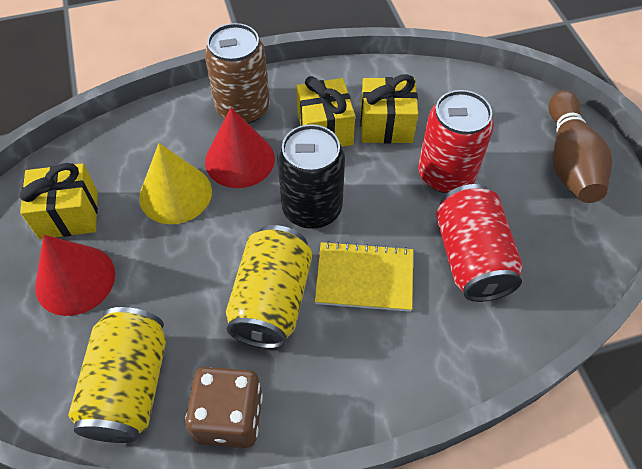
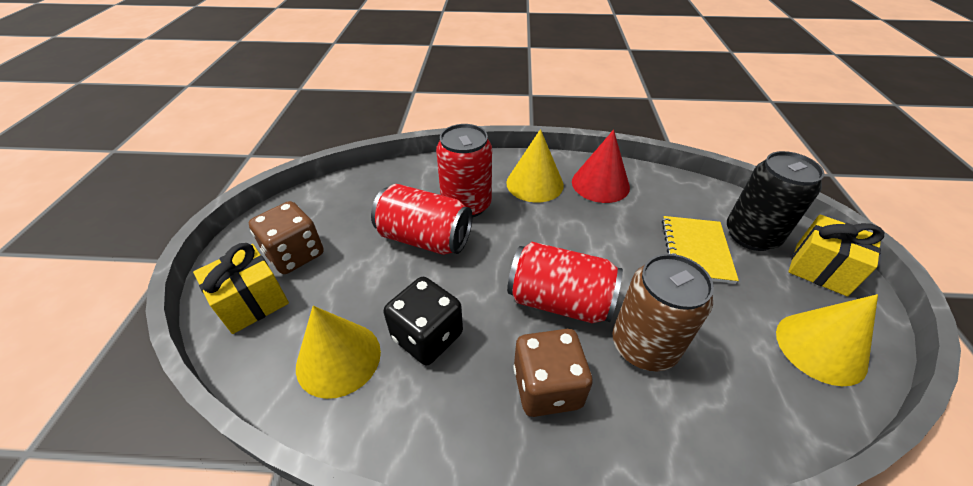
black dice: none = 0 -> [384,277,463,365] = 1
brown bowling pin: [548,90,612,203] = 1 -> none = 0
brown dice: [185,367,263,448] = 1 -> [249,201,324,274] [513,329,593,417] = 2
red can: [418,90,494,193] [436,184,523,302] = 2 -> [371,184,472,255] [436,124,492,218] [507,242,623,323] = 3
red cone: [35,235,115,316] [205,107,275,188] = 2 -> [572,130,630,203] = 1
yellow can: [68,307,166,443] [226,225,312,349] = 2 -> none = 0
yellow cone: [139,143,212,224] = 1 -> [296,306,381,399] [506,129,564,203] [776,294,878,386] = 3
yellow gift: [20,163,98,239] [296,76,355,147] [360,74,418,143] = 3 -> [193,243,289,334] [788,214,885,297] = 2

